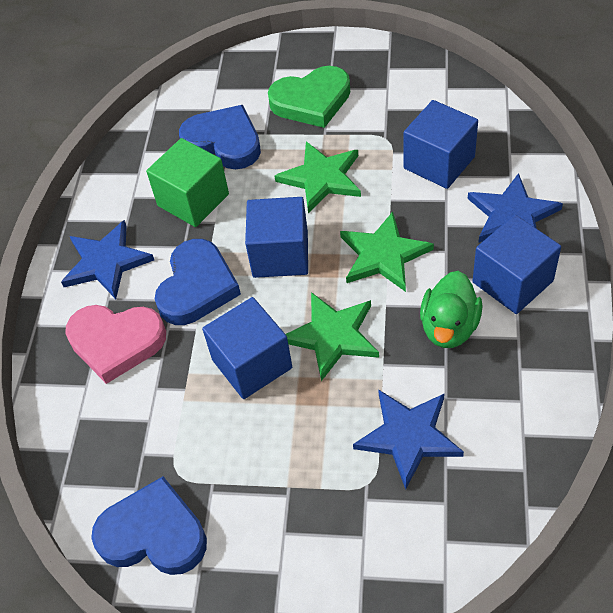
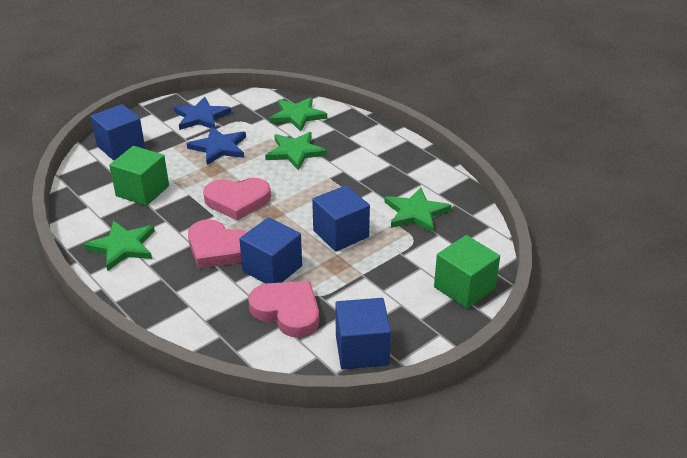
blue heart: [91,476,207,575] [155,239,241,325] [179,105,261,169] = 3 -> none = 0
blue star: [61,220,154,299] [353,389,464,489] [468,173,563,243] = 3 -> [174,97,231,130] [187,127,246,165] = 2
green cube: [146,138,229,227] = 1 -> [109,146,169,206] [434,235,500,309] = 2
green duck: [420,271,483,348] = 1 -> none = 0
green heart: [268,66,350,128] = 1 -> none = 0
green star: [274,141,361,213] [286,292,379,381] [340,212,434,292] = 3 -> [83,221,155,271] [265,132,327,170] [269,97,327,132] [384,187,451,233] = 4
pink heart: [65,305,166,384] = 1 -> [188,219,247,269] [203,178,271,221] [248,281,319,337] = 3

